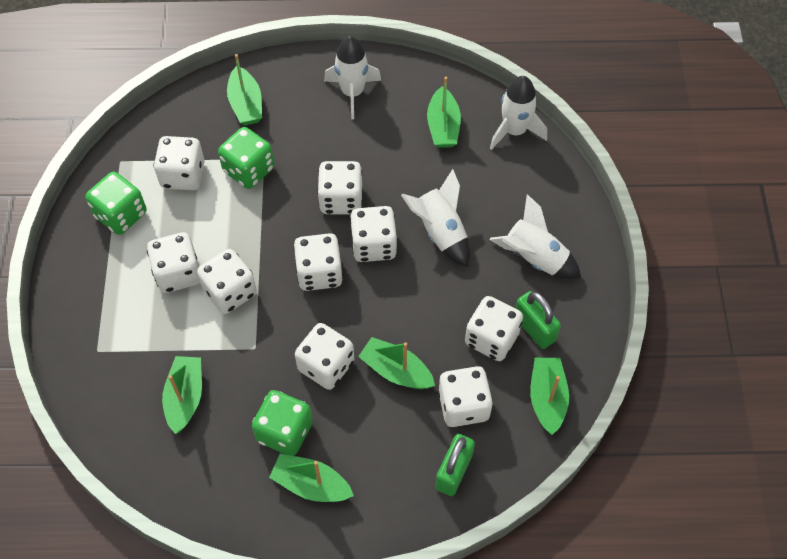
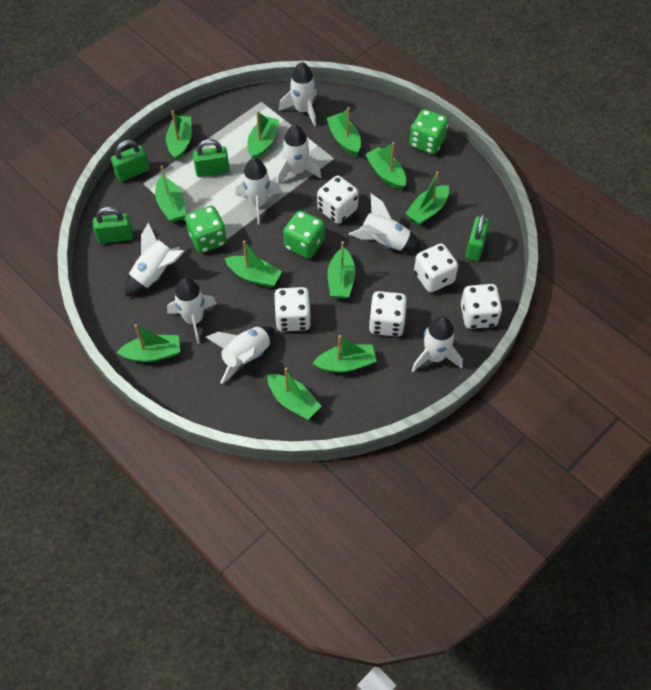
green boat: [162,356,202,434] [227,54,262,125] [269,454,354,502] [358,337,435,389] [427,77,461,148] [530,358,569,435] = 6 -> [117,324,180,362] [155,166,186,222] [166,110,192,161] [225,240,282,288] [248,111,279,159] [267,368,321,420] [312,335,376,373] [326,107,361,156] [328,241,356,299] [365,142,406,190] [405,171,449,225] = 11
green padlock: [435,434,475,496] [515,291,561,349] = 2 -> [93,207,133,244] [111,140,150,182] [193,139,230,177] [466,213,490,261] = 4
white dice: [147,232,200,293] [154,136,205,190] [197,249,257,314] [293,233,343,291] [295,323,354,390] [317,161,363,214] [350,206,397,262] [438,366,493,427] [465,296,523,361] = 9 -> [274,287,311,332] [317,176,359,224] [369,291,407,337] [414,243,458,292] [461,284,502,329] = 5
white rocket: [324,36,382,119] [401,169,470,267] [490,76,547,150] [490,194,581,279] = 4 -> [125,222,185,297] [167,278,217,344] [206,326,275,384] [235,158,281,225] [276,125,321,184] [279,62,317,127] [348,194,422,252] [412,316,463,372] = 8

